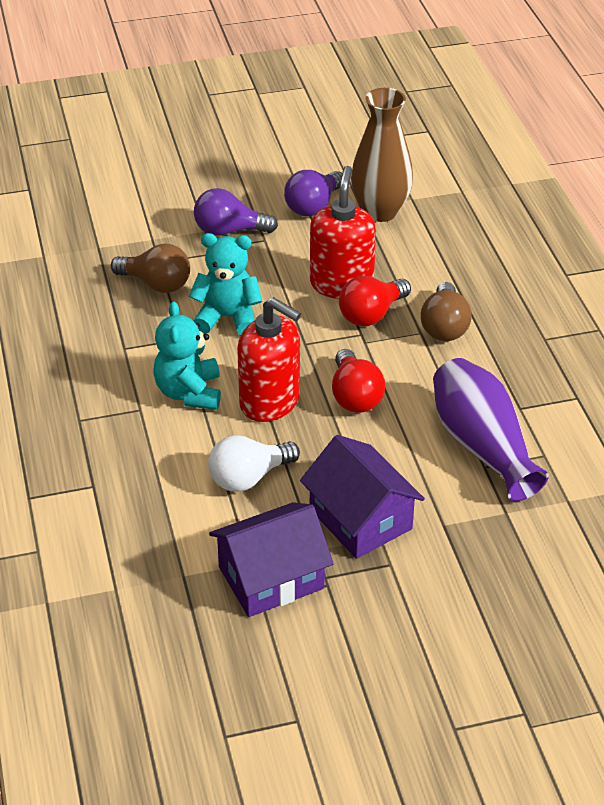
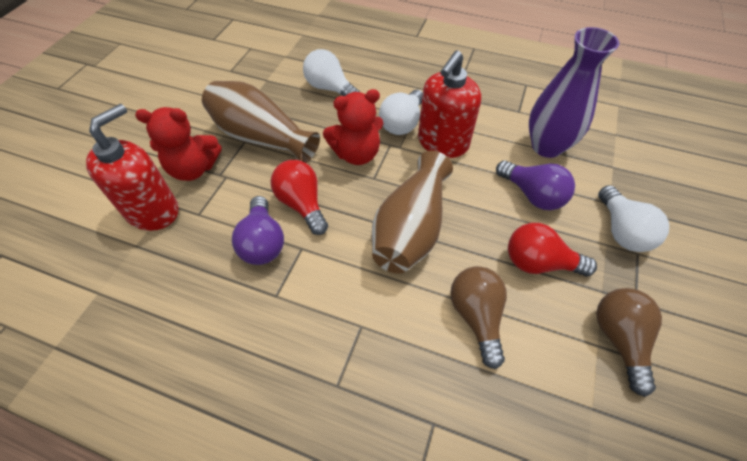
brown vase: [351,88,413,222] = 1 -> [202,81,320,163] [372,151,453,274] = 2
purple house: [209,502,334,617] [300,435,425,559] = 2 -> none = 0
red teddy bear: none = 0 -> [135,107,222,181] [323,89,383,165] = 2
turquoise teddy bear: [153,302,221,410] [189,233,262,335] = 2 -> none = 0
white light bulb: [208,435,300,492] = 1 -> [303,49,360,96] [379,89,423,135] [598,185,669,252] = 3

